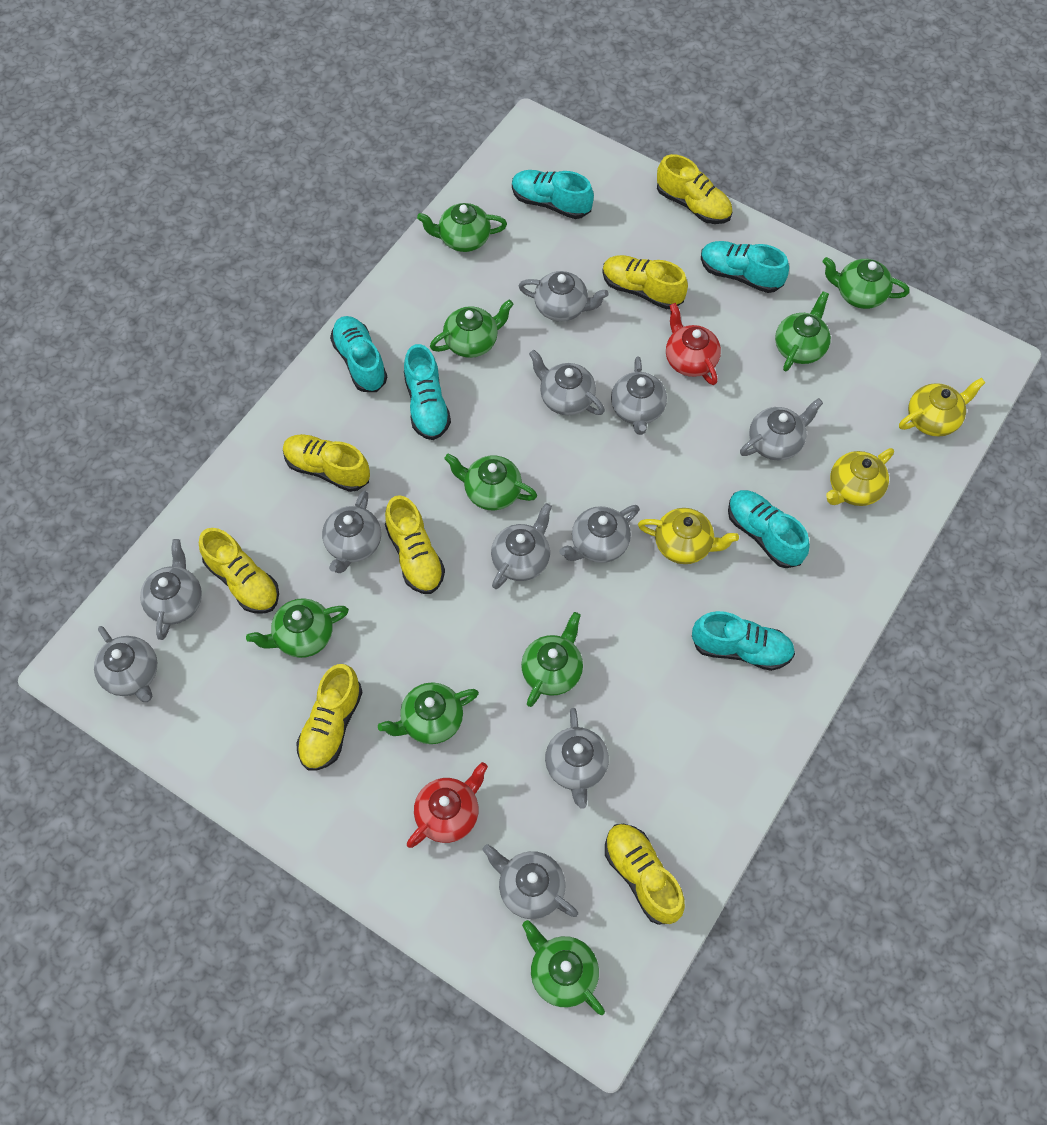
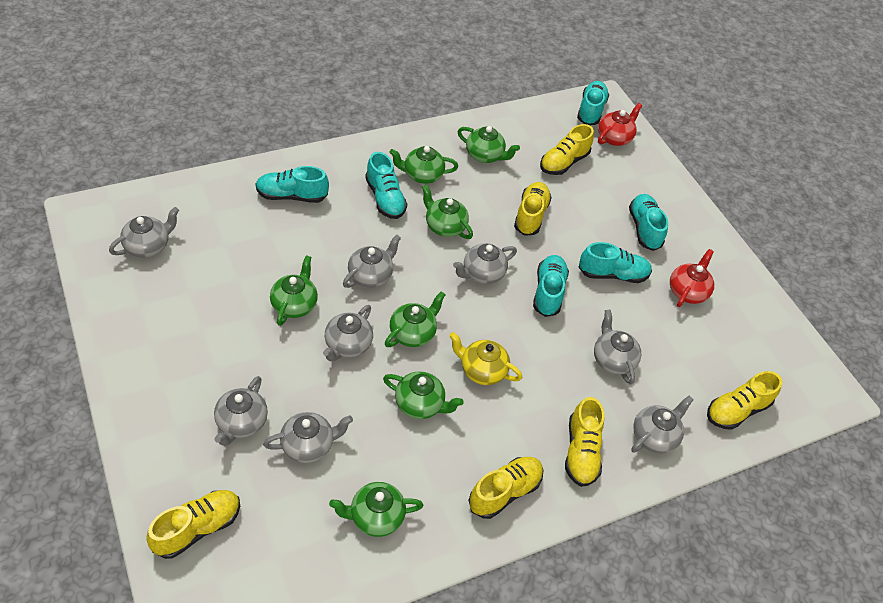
green teapot: [246,598,349,658] [378,682,479,744] [417,203,507,252] [430,300,514,358] [444,454,537,510] [521,612,583,707] [522,920,605,1015] [775,291,831,372] [823,257,910,309] = 9 -> [270,255,318,326] [329,482,423,537] [383,371,464,419] [385,291,445,347] [389,146,458,184] [422,185,473,239] [458,126,520,163] = 7
grey teapot: [94,626,157,702] [140,539,202,640] [322,490,381,573] [482,844,578,919] [491,503,552,589] [519,271,609,322] [529,350,605,415] [545,708,609,809] [559,505,639,563] [611,357,667,435] [740,398,823,460] = 11 -> [109,207,179,258] [214,376,268,446] [263,412,353,463] [323,305,373,362] [343,235,401,288] [453,243,517,284] [594,310,641,385] [631,395,694,454] = 8
yellow shoe: [199,528,279,614] [283,434,370,492] [296,664,363,771] [385,495,445,594] [602,255,688,309] [605,824,685,925] [657,154,733,224] = 7 -> [146,490,240,559] [469,457,544,519] [514,182,552,236] [540,124,594,175] [565,397,604,487] [707,371,782,430] = 6
yellow teapot: [638,508,739,564] [826,448,894,506] [899,378,985,436] = 3 -> [449,332,523,385] = 1

